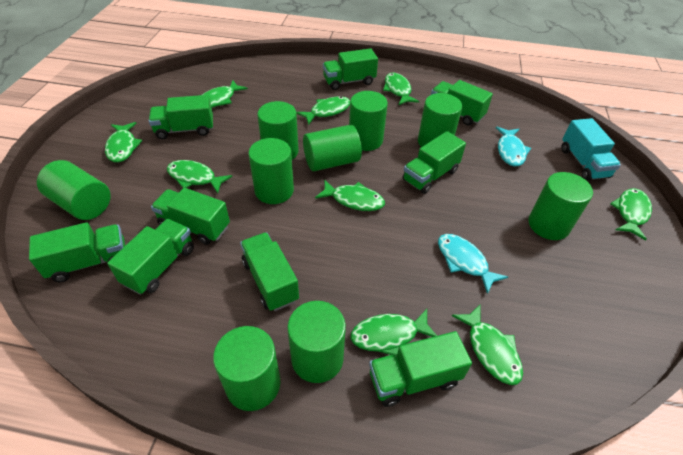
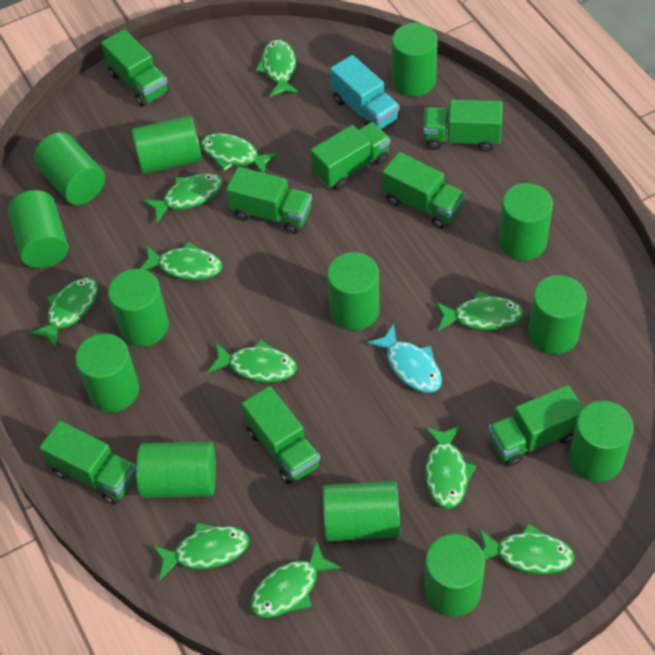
green cylinder: [37,160,111,220] [213,326,281,411] [248,138,294,204] [257,101,299,160] [287,301,346,383] [303,125,362,171] [349,91,388,151] [418,93,462,147] [528,172,593,240] = 9 -> [7,190,68,268] [33,132,105,205] [75,333,139,412] [108,269,169,347] [131,116,202,174] [136,442,216,498] [322,481,400,541] [327,252,379,330] [392,23,438,97] [424,534,485,617] [498,183,553,261] [528,275,587,354] [569,401,634,482] = 13
green fish: [105,122,142,163] [167,160,232,193] [202,81,248,108] [296,96,350,125] [315,179,385,211] [350,309,437,356] [383,73,419,105] [452,305,523,385] [610,188,652,241] = 9 -> [28,278,98,348] [140,242,222,280] [143,173,223,222] [152,522,249,581] [200,133,278,173] [208,340,297,382] [250,541,341,618] [256,40,300,98] [424,426,476,509] [436,291,523,331] [479,523,575,574] = 11
green truck: [29,222,125,282] [107,219,194,295] [149,95,213,139] [151,188,230,245] [240,232,299,311] [323,48,378,90] [369,331,472,407] [402,131,466,194] [431,80,493,126] = 9 -> [39,421,136,504] [101,29,170,107] [226,167,312,234] [241,386,321,484] [310,122,390,190] [382,152,465,229] [423,99,503,152] [488,385,583,467] = 8
turquoise fish: [438,234,508,294] [496,127,531,167] = 2 -> [367,324,442,393] = 1

